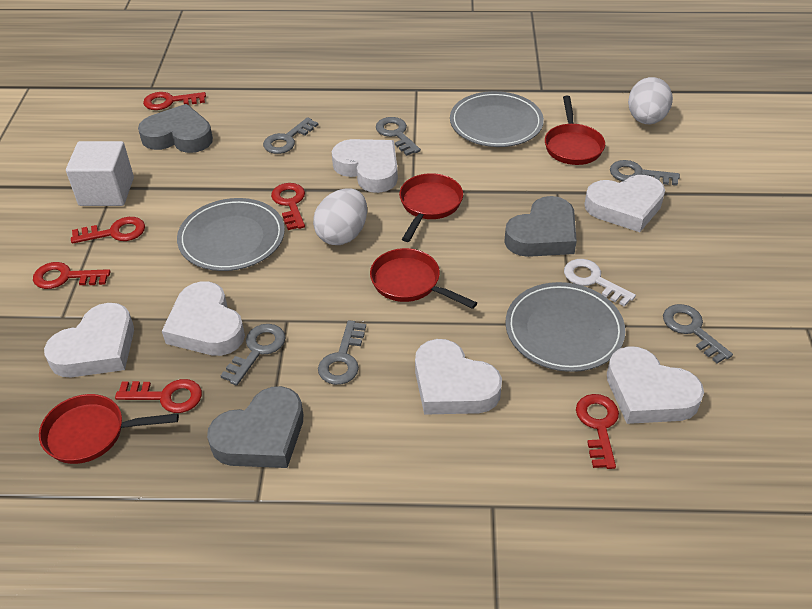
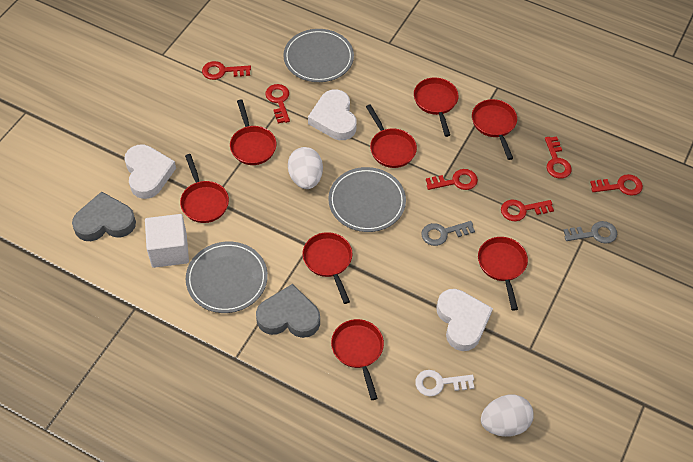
grey heart: [138,104,213,153] [207,386,303,468] [504,196,577,257] = 3 -> [72,192,136,241] [256,284,320,338] = 2
grey key: [221,324,286,385] [263,117,318,154] [318,320,366,385] [376,117,421,156] [610,160,680,186] [663,304,733,364] = 6 -> [421,221,475,246] [563,221,617,244] = 2
red pan: [39,394,179,464] [370,248,477,309] [399,173,463,242] [545,96,605,165] = 4 -> [180,154,229,223] [230,99,276,165] [302,232,352,304] [331,319,384,400] [366,104,417,168] [414,77,459,137] [472,99,517,160] [478,237,528,311] = 8
white heart: [44,303,134,377] [162,282,245,356] [332,139,398,193] [415,339,502,415] [584,175,665,232] [607,346,704,424] = 6 -> [124,144,176,199] [308,89,357,140] [436,289,493,351] = 3

